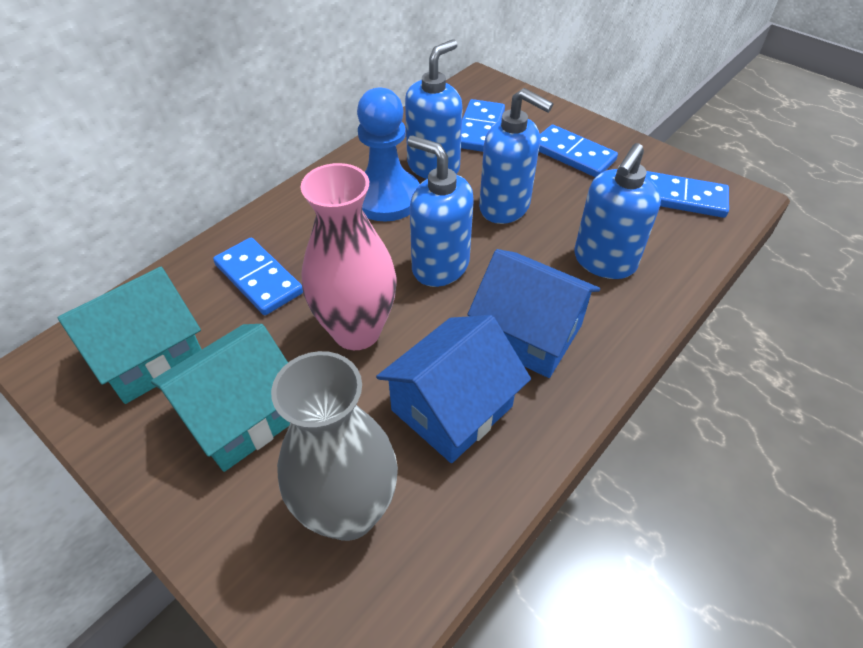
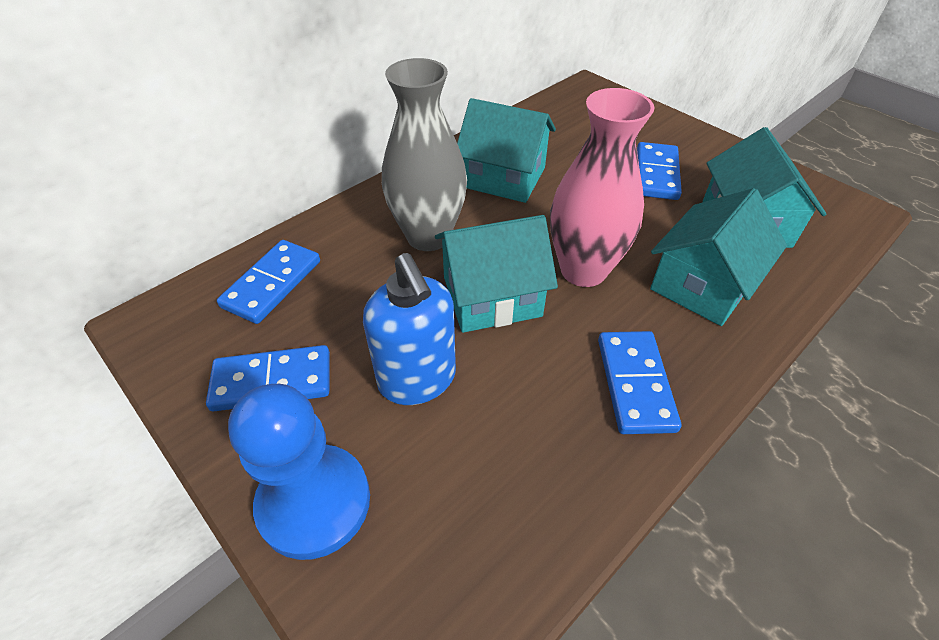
blue house: [376,315,531,463] [467,249,600,378] = 2 -> none = 0
blue soap dispenser: [405,39,463,179] [408,135,474,287] [479,88,553,224] [574,143,661,279] = 4 -> [363,253,456,405] = 1
turquoise house: [58,267,202,404] [151,324,290,472] = 2 -> [435,215,558,333] [457,98,556,203] [650,188,787,326] [703,127,826,248] = 4

